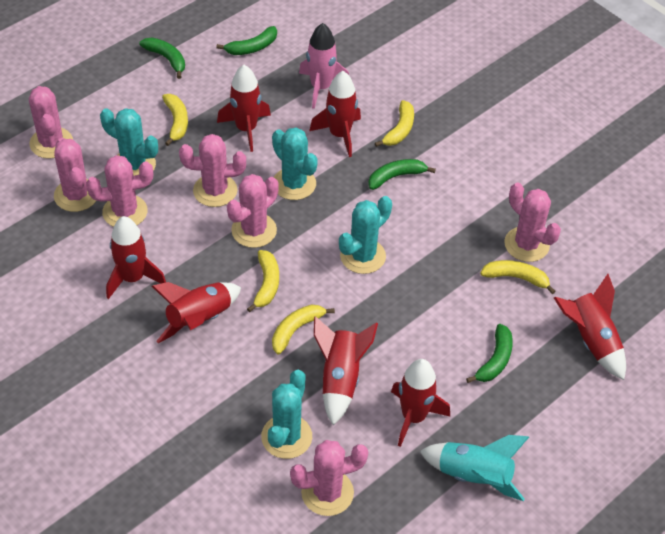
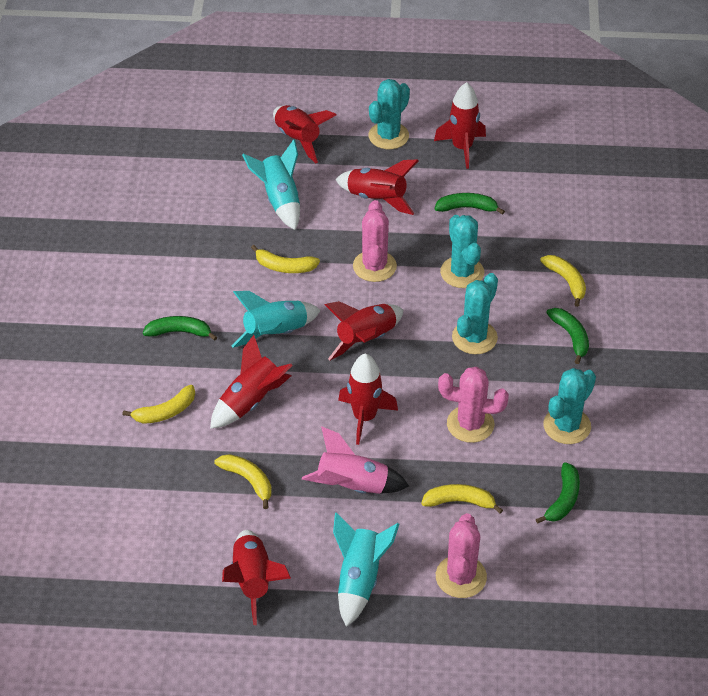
pink cactus: [29,86,73,159] [54,138,96,212] [86,155,153,227] [179,134,246,207] [227,174,279,248] [290,440,368,516] [504,183,561,262] = 7 -> [353,200,397,282] [436,513,487,598] [438,367,509,443] = 3
turquoise rocket: [420,435,529,501] = 1 -> [232,291,321,348] [242,139,300,230] [333,513,399,627] = 3

